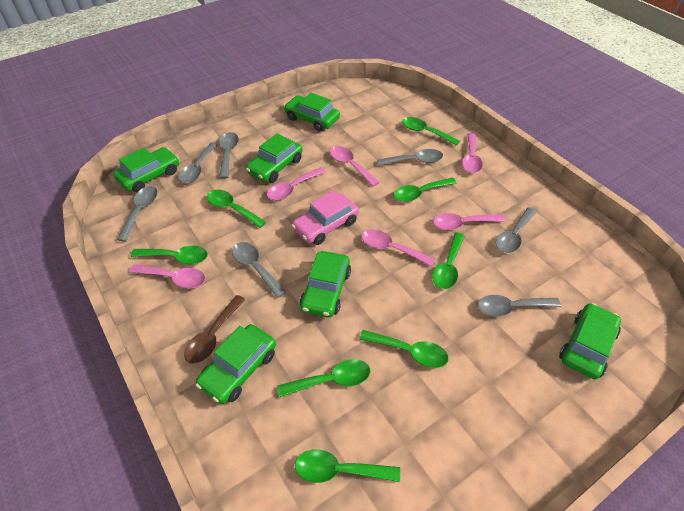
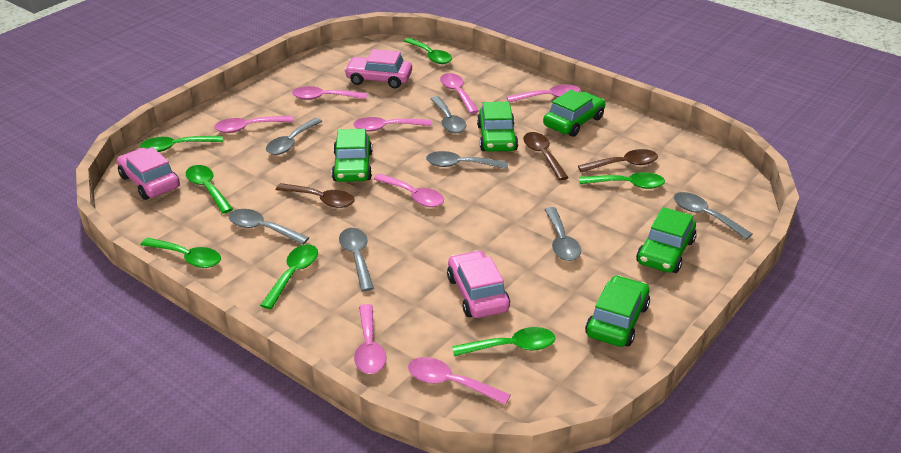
brown spoon: [184,295,246,364] = 1 -> [276,183,355,208] [523,132,569,181] [578,149,658,172] = 3
green car: [113,147,179,192] [195,324,276,404] [246,133,303,183] [284,93,340,131] [300,251,351,317] [559,303,621,379] = 6 -> [332,129,372,182] [477,102,518,152] [543,90,605,137] [585,275,650,347] [636,207,697,273] = 5
green spoon: [131,246,208,264] [207,190,266,228] [277,359,370,397] [295,449,400,483] [359,330,448,368] [393,177,457,202] [402,117,460,146] [432,233,465,289] = 8 -> [140,136,223,152] [141,238,221,268] [186,165,233,214] [260,244,318,309] [404,38,452,64] [452,327,555,356] [579,172,665,189] = 7
pink car: [291,190,359,245] = 1 -> [117,147,180,200] [344,49,412,89] [447,250,510,318] = 3
pink spoon: [129,264,206,289] [267,167,326,200] [330,146,380,187] [361,229,435,266] [433,213,506,230] [462,133,483,173] = 6 -> [214,116,293,133] [292,86,367,100] [353,117,432,132] [354,304,387,374] [374,174,444,207] [408,357,510,405] [440,73,479,114] [507,84,580,102] = 8

